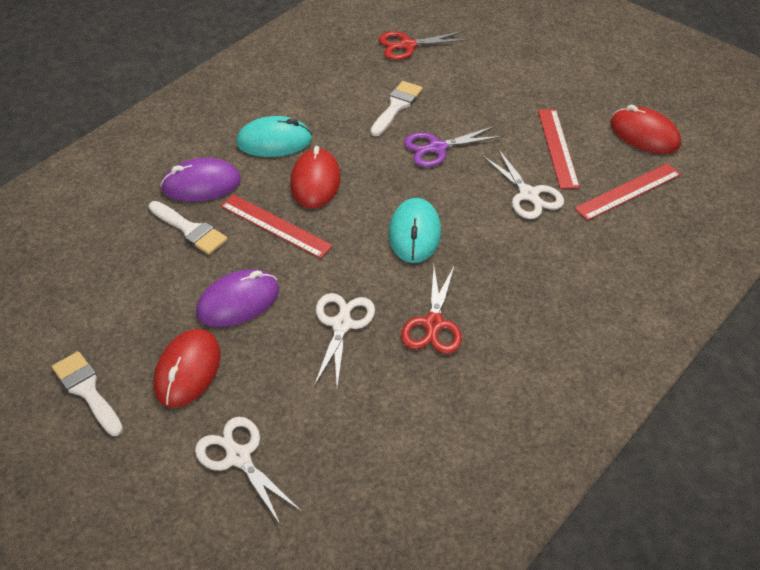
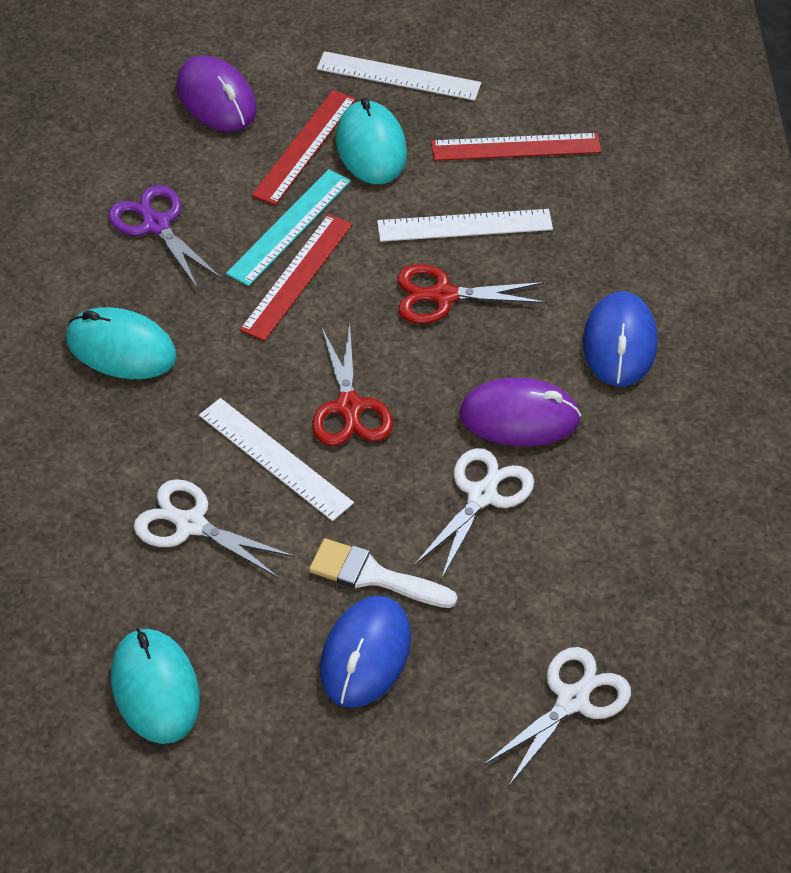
blue mouse: none = 0 -> [320,596,411,708] [583,291,658,387] = 2
red mouse: [153,329,221,408] [290,146,341,209] [610,105,681,154] = 3 -> none = 0
turquoise mouse: [236,116,312,157] [389,198,441,263] = 2 -> [66,307,177,379] [111,628,200,744] [336,98,407,184] = 3
turquoise ruler: none = 0 -> [226,169,351,286] = 1
white brush: [52,351,123,436] [149,201,228,255] [371,81,423,136] = 3 -> [309,538,457,608] = 1
white ruler: none = 0 -> [199,398,354,521] [317,51,481,101] [377,209,553,242] = 3

